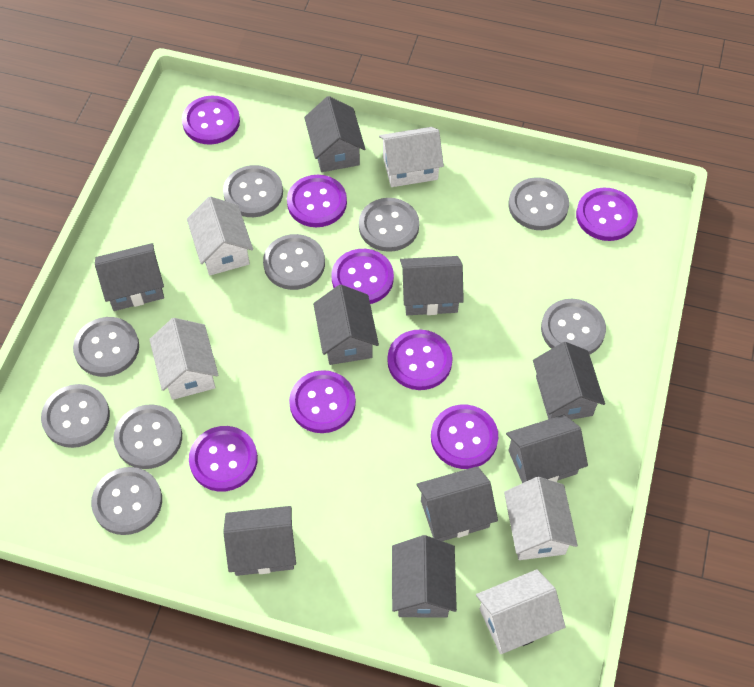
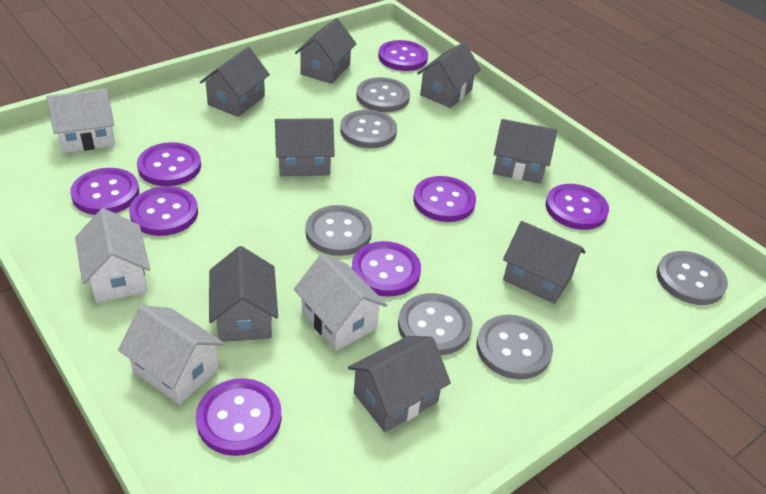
grey button: [41,384,110,448] [73,317,139,377] [91,467,162,535] [114,404,182,469] [223,165,283,217] [263,234,325,290] [359,198,419,252] [509,177,569,230] [541,299,606,355] = 9 -> [306,205,372,256] [340,110,397,148] [356,77,410,112] [398,293,472,355] [477,315,553,380] [656,251,728,305] = 6
grey house: [95,243,164,311] [223,506,296,576] [304,96,365,172] [313,285,379,365] [392,535,457,617] [400,256,464,315] [416,466,498,541] [506,415,588,483] [533,342,605,420] = 9 -> [200,47,270,117] [209,246,278,342] [275,118,335,176] [295,18,356,84] [348,336,451,432] [417,42,481,108] [493,119,557,184] [503,221,585,304] = 8
white house: [149,318,218,400] [187,196,253,275] [379,127,444,187] [476,570,566,654] [504,477,578,560] = 5 -> [47,89,115,153] [75,208,150,303] [118,305,224,404] [294,254,387,351] = 4

